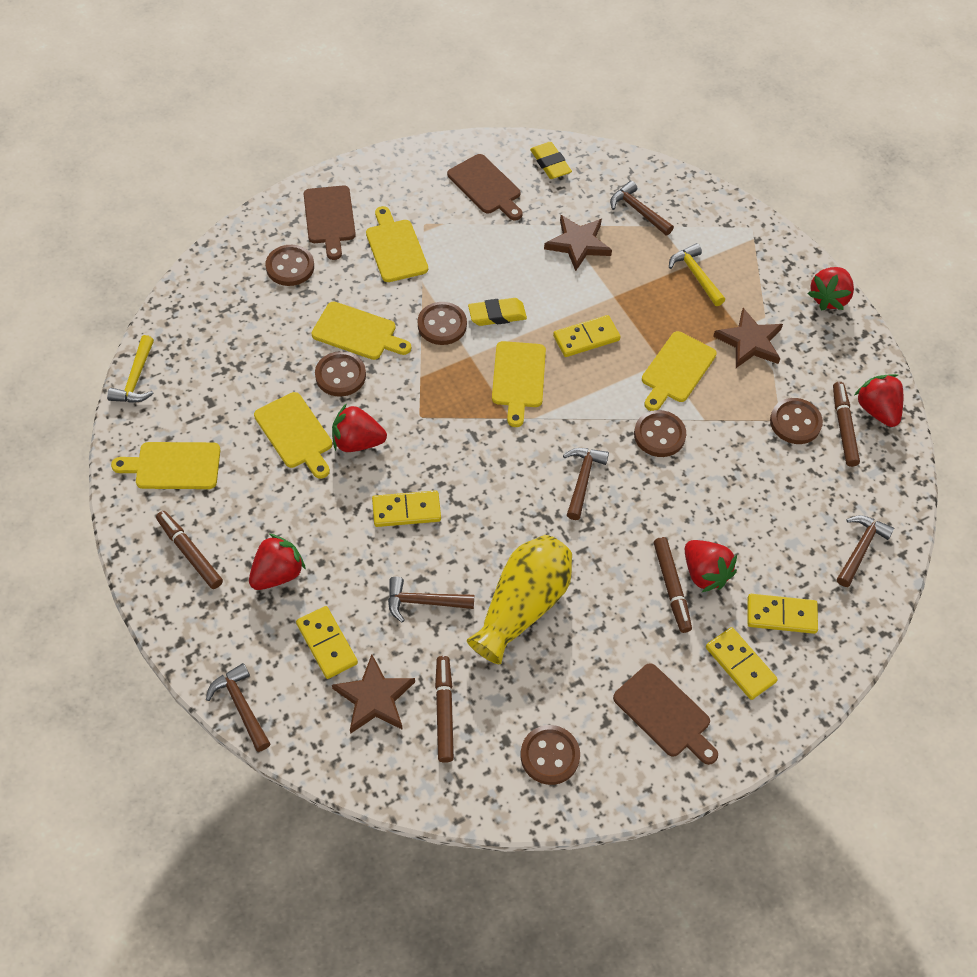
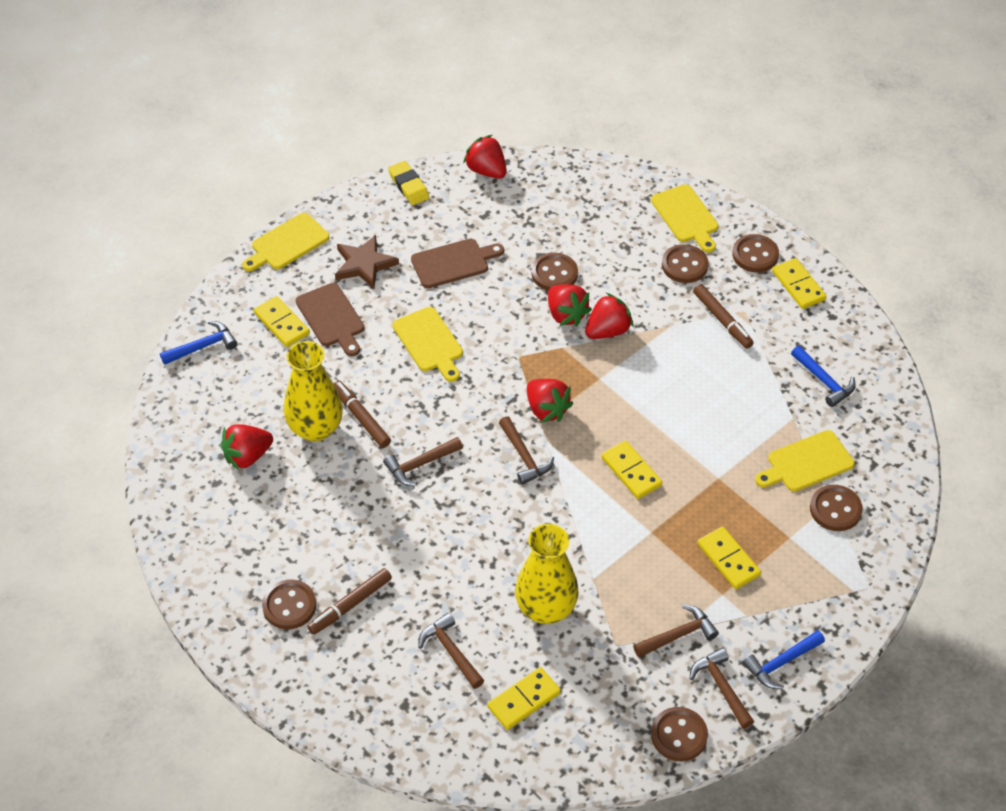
blue hammer: none = 0 -> [160,321,237,365] [743,630,825,689] [791,346,856,407] = 3
brown cutting board: [304,186,356,260] [447,154,523,220] [613,663,718,765] = 3 -> [296,283,364,357] [411,239,504,288] = 2
brown marker: [156,511,223,589] [435,656,454,763] [654,537,692,633] [833,382,860,467] = 4 -> [307,568,392,635] [333,380,391,448] [693,284,754,349] = 3
brown star: [332,655,415,734] [544,215,612,271] [713,308,783,368] = 3 -> [335,235,399,289] = 1
yellow cutting board: [111,442,220,489] [254,392,332,479] [311,302,411,360] [366,206,428,282] [492,341,546,427] [642,331,717,411] = 6 -> [242,213,329,272] [392,307,463,382] [651,184,718,253] [755,430,855,492] = 4
yellow eraser: [468,298,527,326] [530,142,572,179] = 2 -> [388,161,430,205] = 1
yellow hammer: [107,335,154,403] [669,243,725,306] = 2 -> none = 0
yellow vase: [467,535,572,664] = 1 -> [284,341,343,442] [515,524,579,624] = 2

